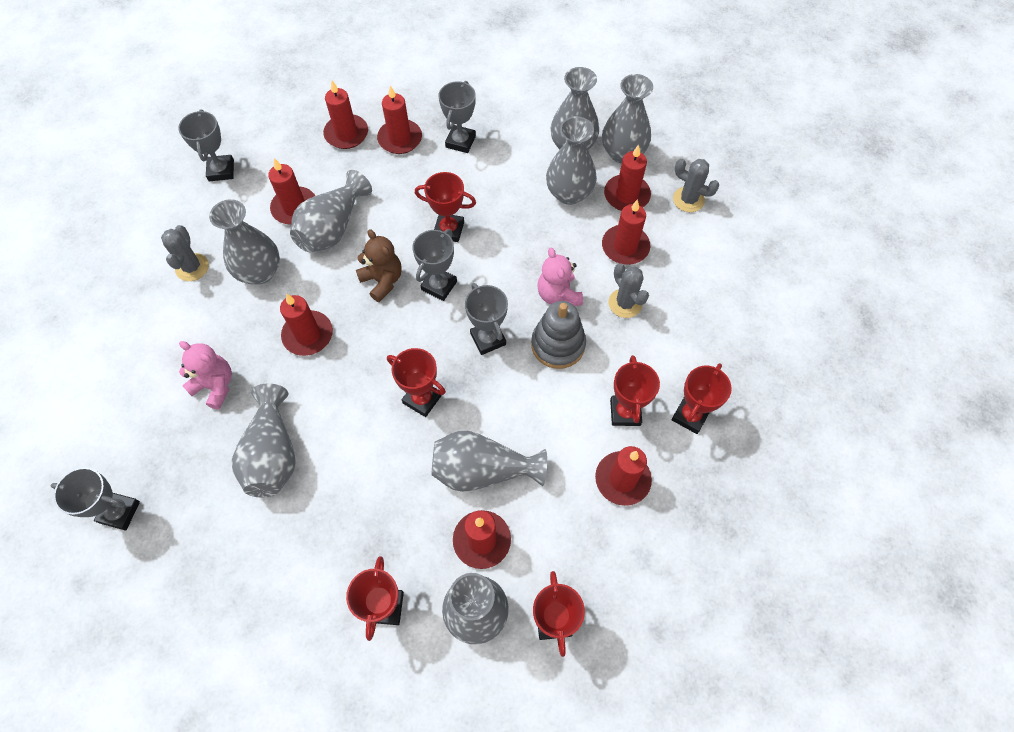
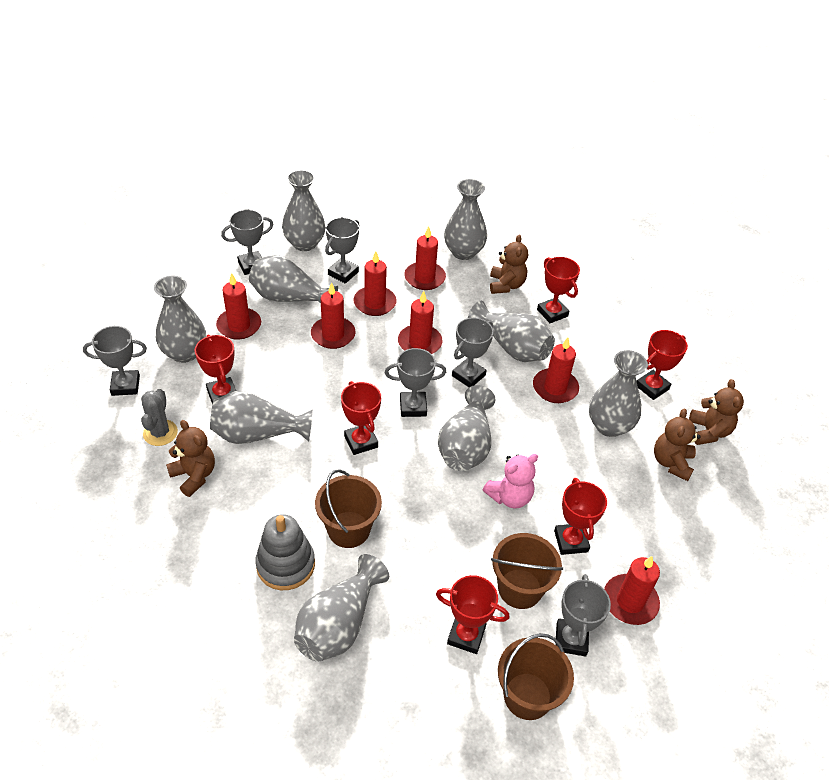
brown bucket: none = 0 -> [315,469,382,548] [491,533,563,609] [498,633,574,720] = 3
brown teddy bear: [356,229,402,302] = 1 -> [166,420,215,497] [490,234,528,294] [654,409,701,481] [689,379,744,445] = 4
grey cactus: [161,225,209,281] [608,263,649,318] [673,159,719,212] = 3 -> [141,389,178,446] = 1
grey trophy: [50,467,140,530] [178,109,234,181] [412,229,457,301] [439,81,476,153] [465,283,508,355] = 5 -> [83,326,147,396] [221,209,274,275] [325,217,359,284] [385,348,446,417] [452,318,494,387] [555,574,611,656] = 6
grey vase: [209,199,280,285] [232,383,296,497] [290,170,372,252] [431,431,547,492] [442,573,509,644] [546,116,597,205] [551,67,599,150] [602,74,653,163] = 8 -> [154,276,206,363] [210,391,313,444] [249,255,338,303] [282,170,326,251] [294,554,389,662] [438,385,495,471] [444,179,487,260] [468,301,555,362] [589,350,648,437] = 9
pink teddy bear: [179,341,232,410] [537,247,583,306] = 2 -> [483,454,538,508] = 1
red candle: [268,158,315,225] [280,294,333,356] [323,81,368,149] [377,85,422,154] [453,510,511,569] [595,446,652,506] [602,199,650,265] [604,144,651,211] = 8 -> [216,273,261,340] [311,282,356,349] [354,251,397,316] [398,291,443,354] [404,226,446,290] [533,337,579,403] [604,556,660,625] = 7

